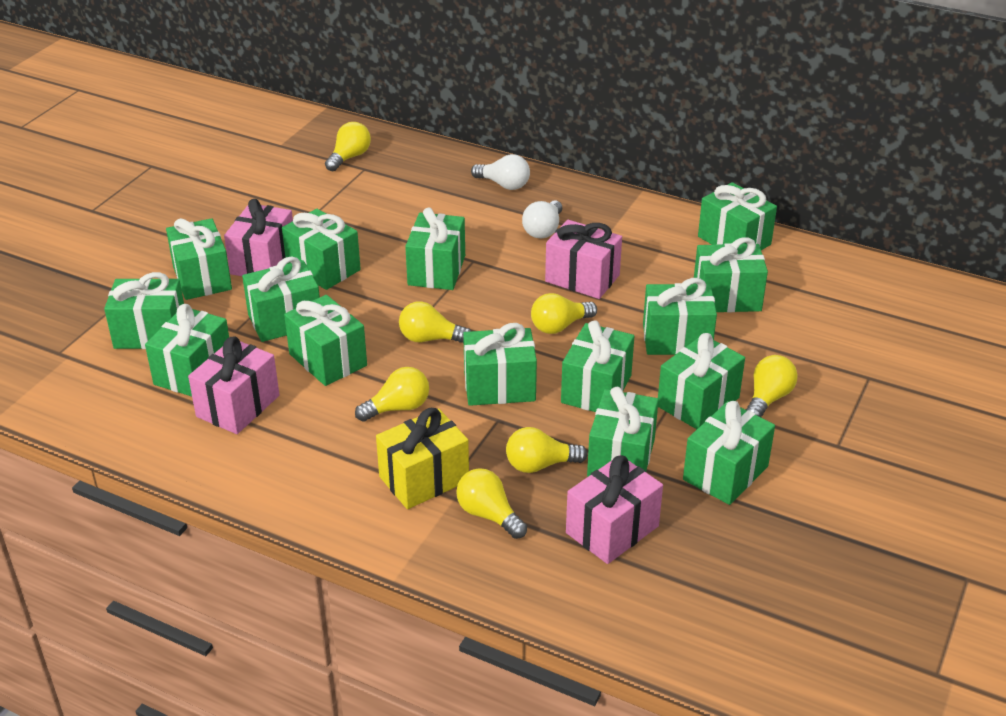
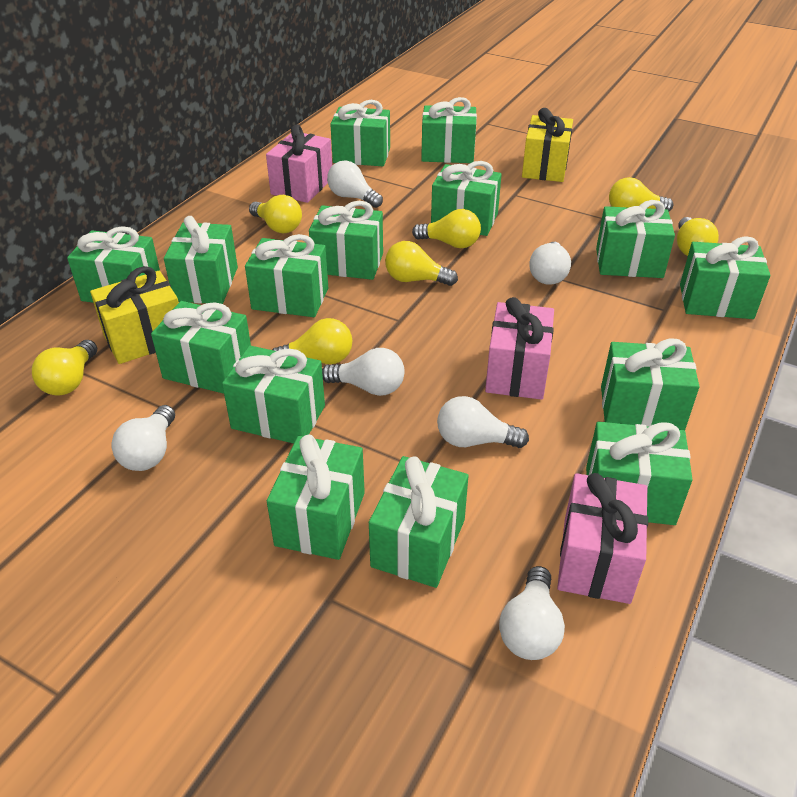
pink gift: [188,337,280,434] [224,199,293,276] [545,220,622,299] [566,455,663,564] = 4 -> [266,124,332,203] [485,297,554,400] [557,473,648,604] = 3
white light bulb: [471,154,530,190] [522,200,562,238] = 2 -> [111,405,175,471] [322,348,405,396] [327,160,383,208] [437,396,529,448] [499,566,565,660] [529,242,571,285] = 6
yellow gift: [376,408,469,509] = 1 -> [90,266,179,364] [522,108,573,182] = 2

